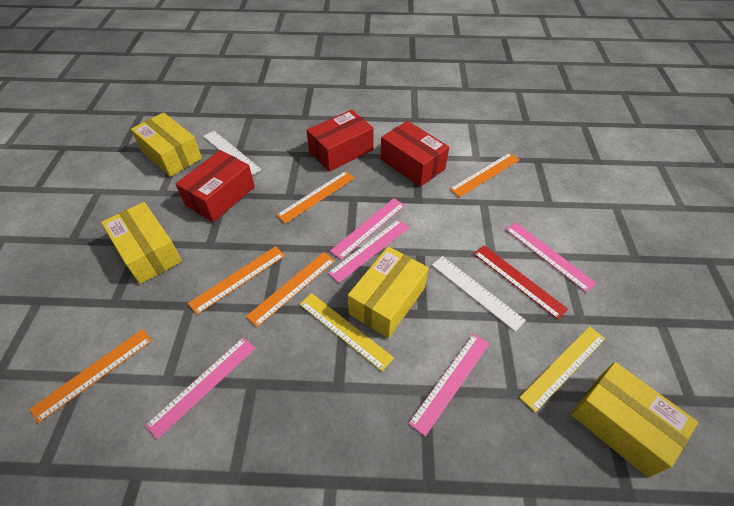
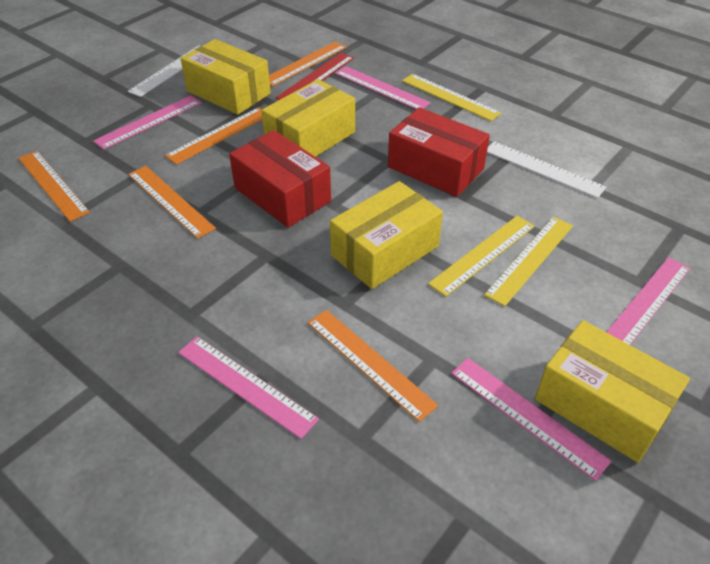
red box: [176,150,255,222] [307,110,374,172] [381,121,449,187] = 3 -> [229,130,331,228] [388,107,490,197] = 2
yellow ruler: [299,293,394,371] [519,326,605,412] = 2 -> [402,74,501,121] [428,216,535,297] [484,217,573,306] = 3

